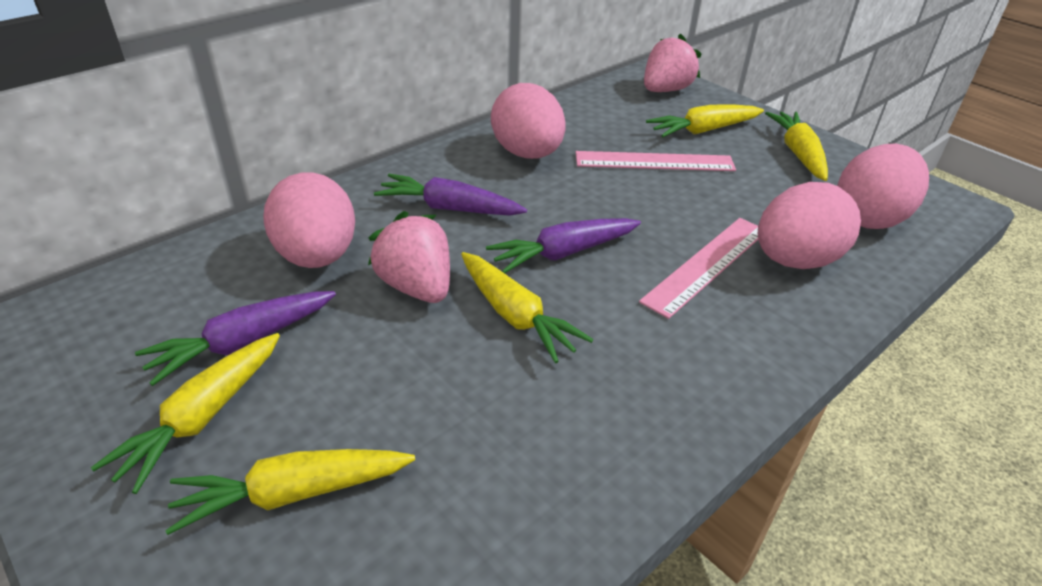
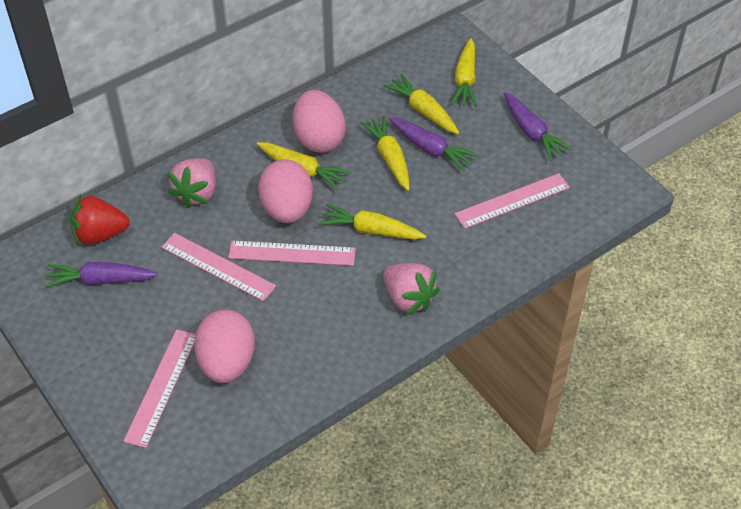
pink egg: [263,173,355,268] [491,83,566,159] [758,182,861,269] [837,144,929,229] = 4 -> [194,310,255,383] [258,160,313,223] [293,90,346,153] = 3
pink ruler: [576,151,736,171] [639,218,758,319] = 2 -> [123,329,196,448] [161,233,276,301] [228,241,356,266] [455,173,570,229] = 4
red strawberry: none = 0 -> [70,194,130,246] = 1

